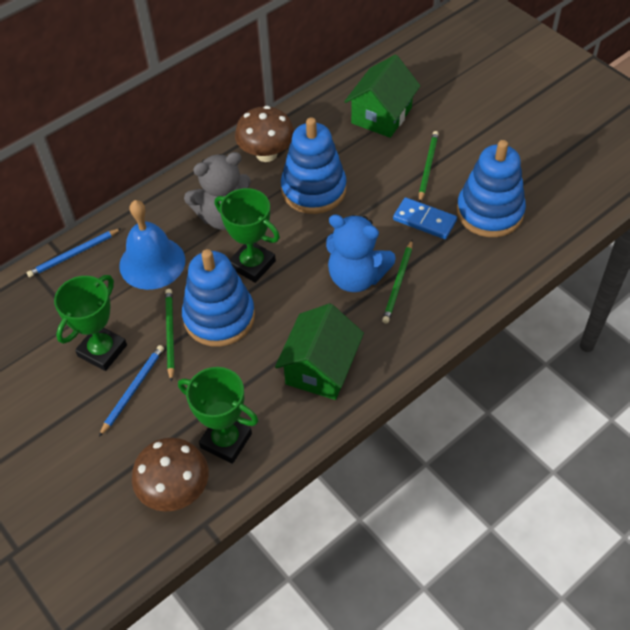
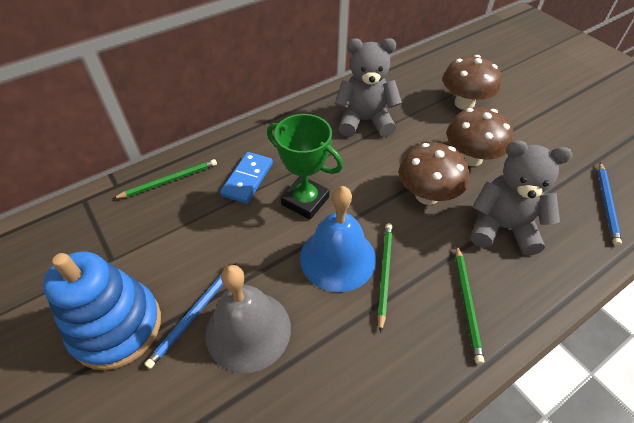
blue stacking toy: [182,249,255,347] [281,117,347,214] [457,140,526,237] = 3 -> [43,251,161,370] = 1
blue teddy bear: [326,214,396,292] = 1 -> none = 0
brown mushroom: [132,438,209,512] [235,106,294,162] = 2 -> [399,142,469,205] [443,55,502,110] [447,107,513,166] = 3
green house: [275,303,364,400] [344,55,420,138] = 2 -> none = 0
green trophy: [54,275,127,371] [178,367,258,464] [215,188,280,283] = 3 -> [267,114,343,220] = 1
grey bell: none = 0 -> [205,265,291,373] = 1
grey teddy bear: [184,152,251,230] = 1 -> [335,38,402,137] [471,140,573,256] = 2

